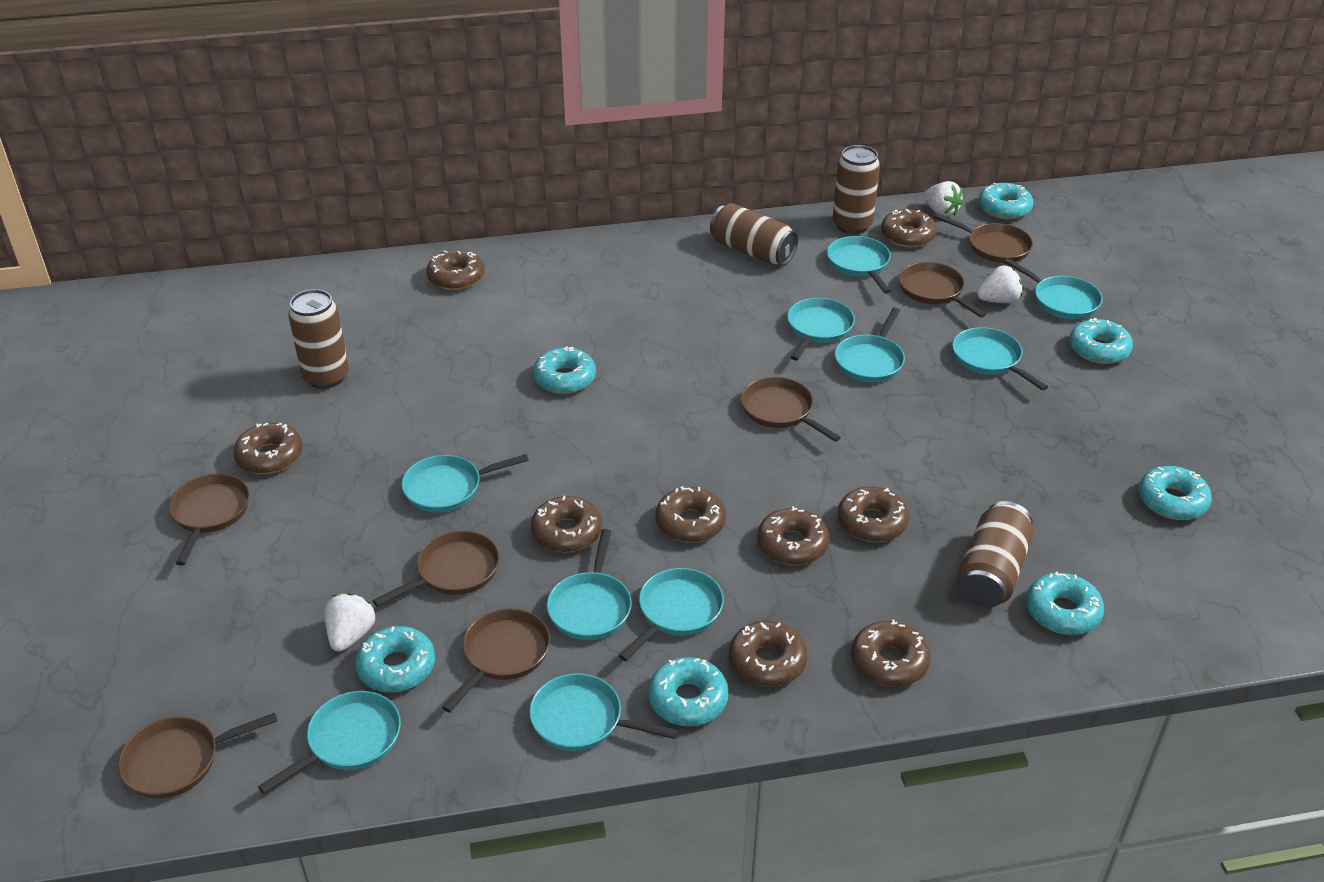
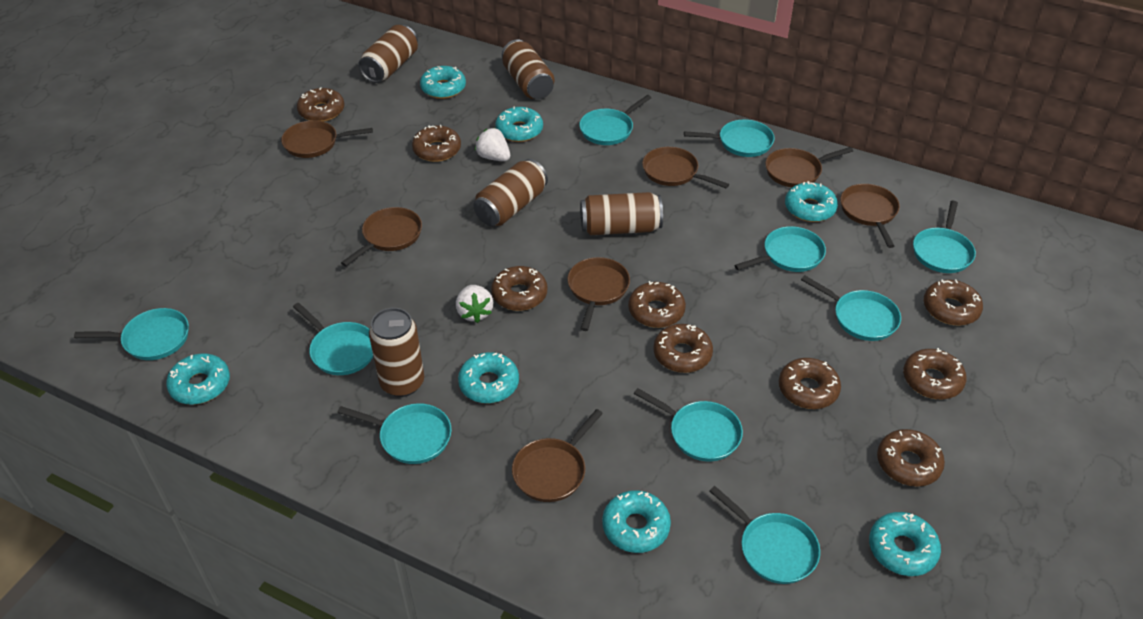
brown can: [288,289,349,389] [710,203,798,265] [833,145,880,234] [957,501,1034,607] = 4 -> [358,25,418,83] [369,308,424,397] [474,159,548,226] [502,39,554,99] [580,192,663,235] = 5
white strawberry: [325,593,376,652] [924,181,963,217] [977,265,1023,303] = 3 -> [456,285,493,323] [475,128,510,161] = 2

